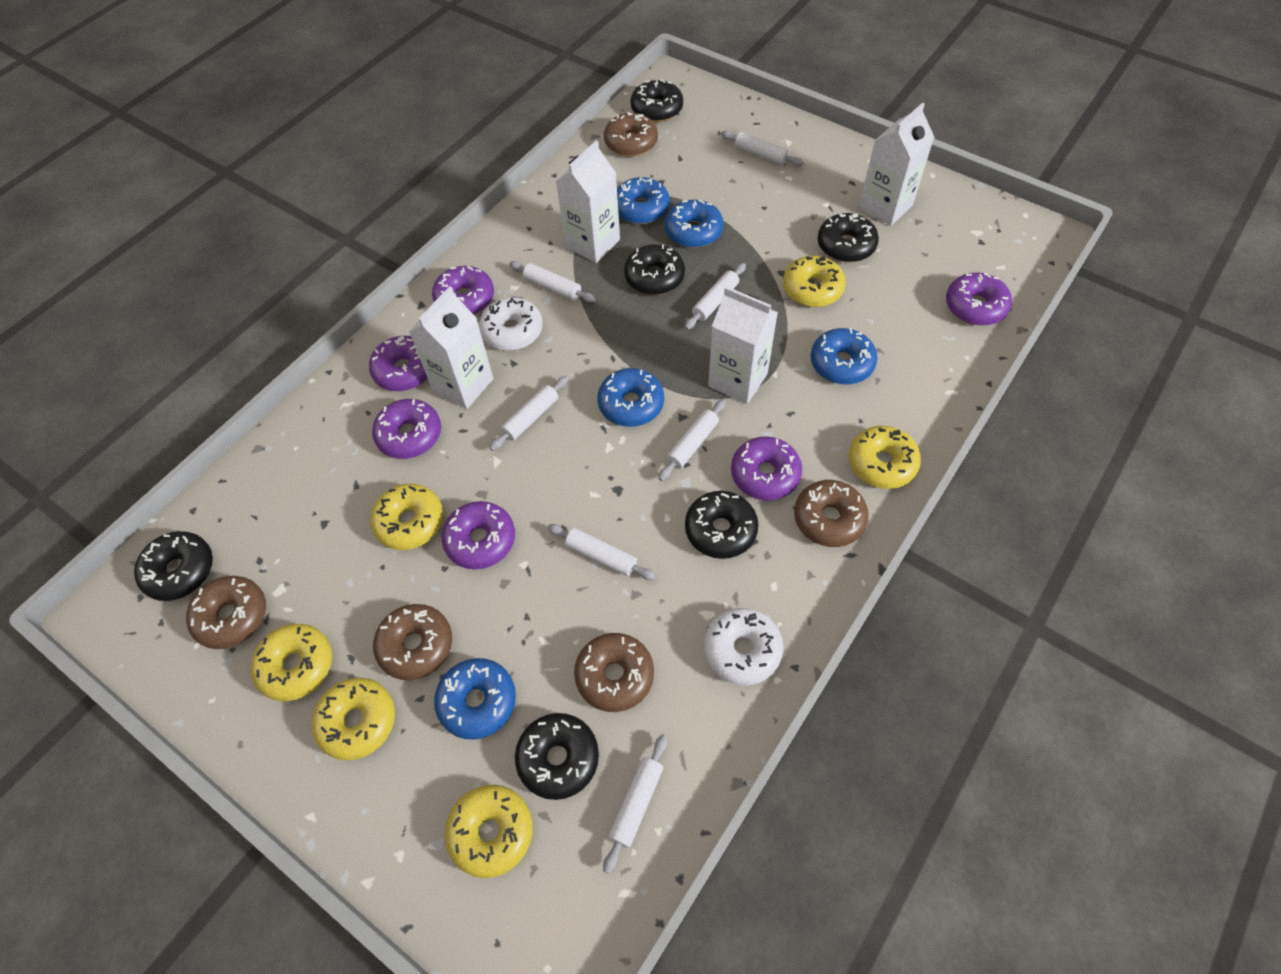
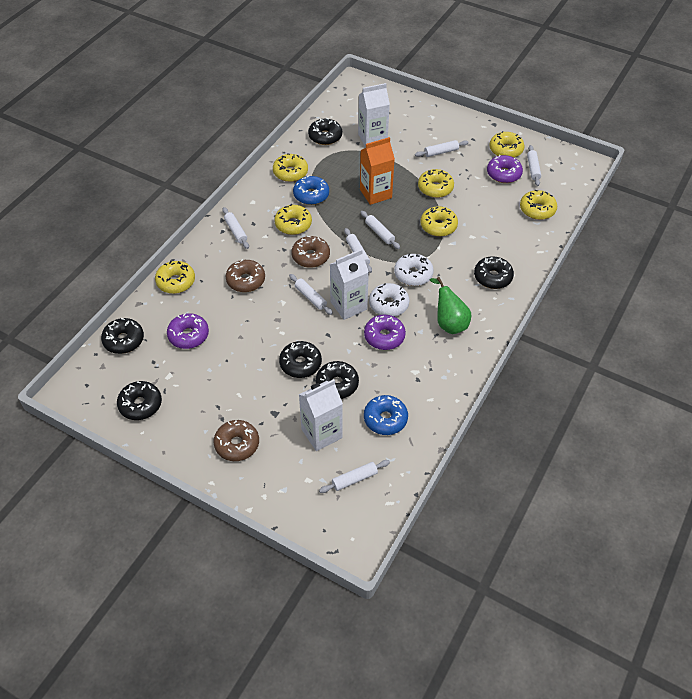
blue donut: [434,658,516,739] [597,368,664,427] [617,177,670,224] [665,200,724,248] [811,328,878,384] = 5 -> [293,175,329,205] [364,395,408,435] = 2
brown donut: [186,576,266,649] [373,604,452,680] [574,633,654,712] [604,112,658,157] [794,480,869,547] = 5 -> [214,420,259,461] [225,259,265,292] [291,236,330,268] = 3
green pear: none = 0 -> [430,277,471,334] = 1
orange carton: none = 0 -> [360,137,395,205] = 1
purple donut: [369,336,427,391] [372,399,441,459] [432,266,494,315] [441,501,515,569] [731,436,802,500] [946,273,1012,326] = 6 -> [167,313,209,349] [364,315,406,350] [487,155,523,183] = 3
white carton: [409,286,493,409] [556,140,620,263] [708,286,778,404] [859,103,934,226] = 4 -> [299,379,343,451] [330,249,369,320] [358,83,390,148] = 3
yellow donut: [251,624,332,701] [311,678,395,760] [370,484,444,550] [445,785,533,878] [783,256,846,307] [849,426,921,489] = 6 -> [155,261,195,294] [273,153,308,182] [274,204,312,235] [418,169,454,198] [420,206,458,237] [489,131,525,157] [520,190,557,220] = 7

